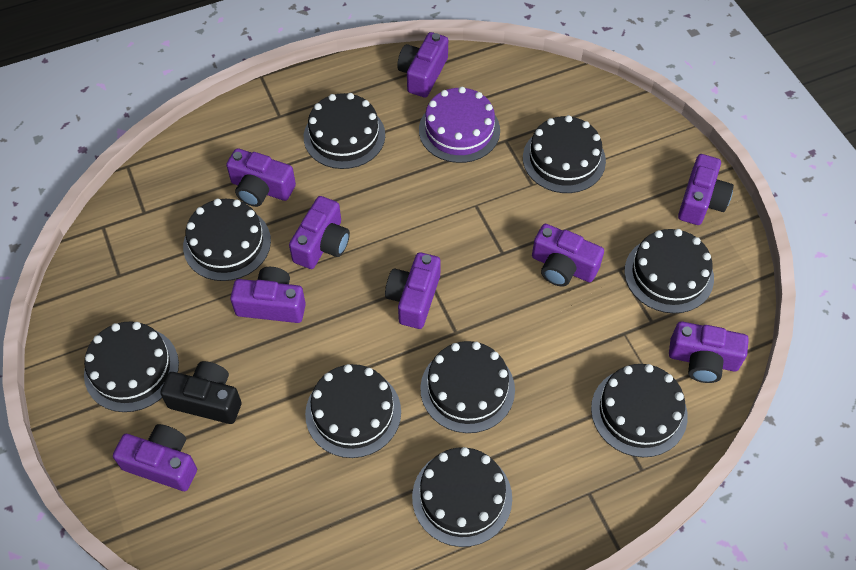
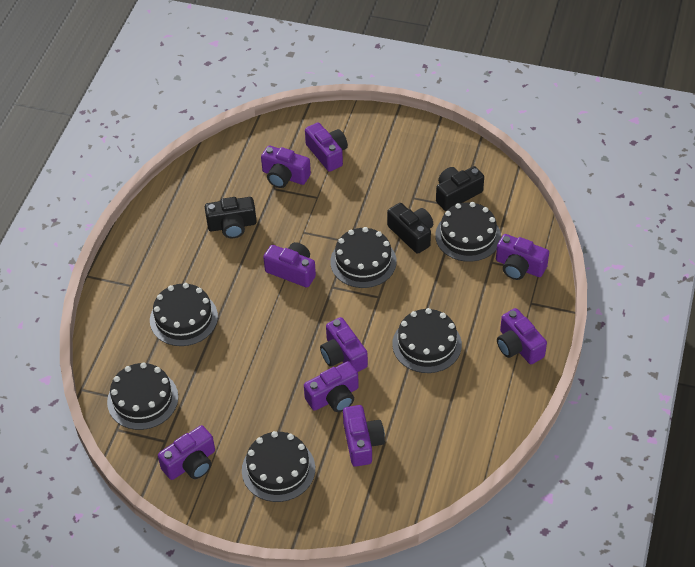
black cake: [84,321,179,412] [183,199,271,281] [304,93,385,169] [305,364,401,458] [412,447,512,547] [420,341,515,433] [523,115,606,193] [591,364,688,457] [625,229,714,313] = 9 -> [107,362,178,430] [150,283,218,346] [242,431,315,502] [330,227,397,288] [392,308,462,373] [435,202,501,262] = 6
black camera: [160,361,242,424] = 1 -> [205,197,257,238] [387,203,433,254] [436,166,484,211] = 3
purple cake: [419,87,500,163] = 1 -> none = 0

